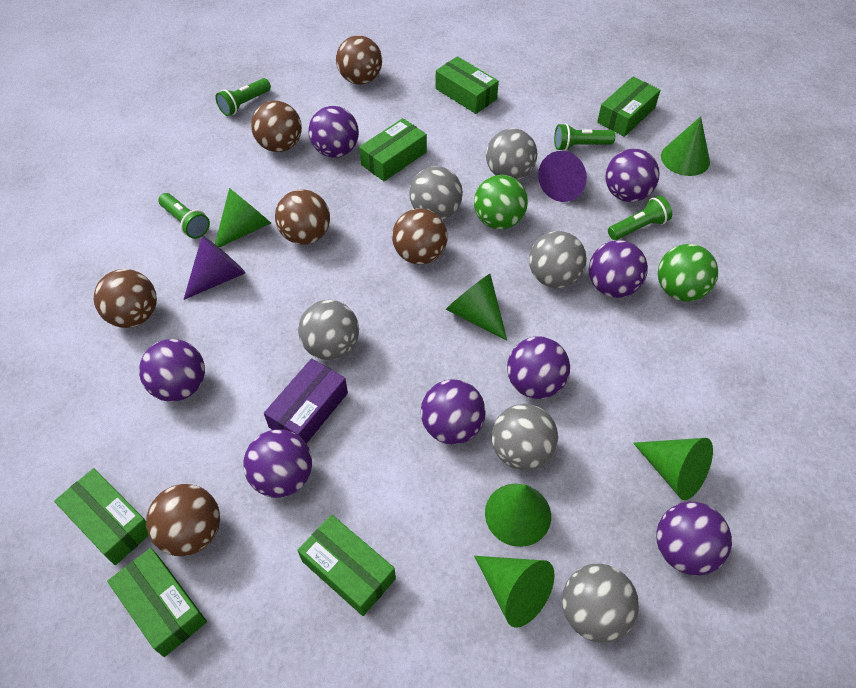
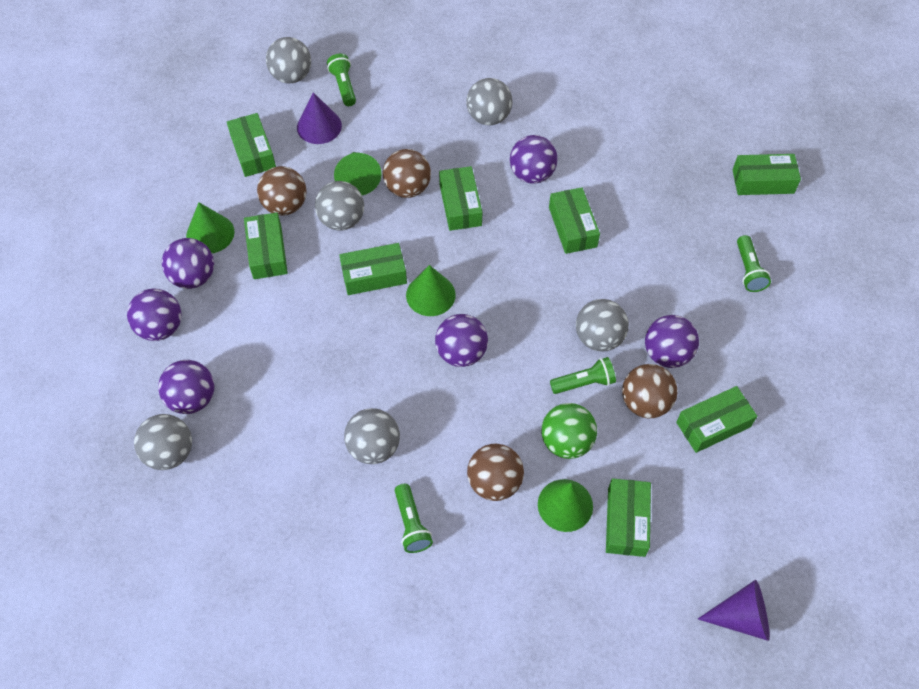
brown ball: [94,269,157,328] [146,484,220,556] [251,101,302,152] [275,189,330,245] [336,35,382,84] [392,208,448,265] = 6 -> [257,166,306,216] [383,149,431,198] [467,444,524,501] [622,364,678,418] = 4
green ball: [474,175,528,229] [658,244,718,302] = 2 -> [541,403,597,459] = 1
green box: [54,468,149,565] [107,548,207,657] [297,515,396,616] [359,118,427,181] [435,56,499,114] [597,76,660,137] = 6 -> [227,113,276,177] [244,213,288,279] [339,243,407,295] [439,166,482,231] [549,187,600,254] [606,478,651,557] [676,386,757,453] [733,154,801,195] = 8
green cone: [215,188,271,248] [445,274,507,341] [474,556,555,628] [485,484,551,547] [633,438,713,500] [661,116,710,176] = 6 -> [186,202,235,253] [334,152,382,195] [406,265,456,316] [538,479,593,532] = 4
purple ball: [139,339,205,402] [243,429,312,498] [308,106,359,158] [421,379,486,445] [507,336,570,399] [589,240,648,298] [606,149,659,202] [656,502,732,575] = 8 -> [127,289,182,341] [158,360,214,414] [162,238,214,289] [435,314,488,367] [510,135,558,184] [645,315,699,368] = 6
purple box: [264,358,348,444] = 1 -> none = 0

